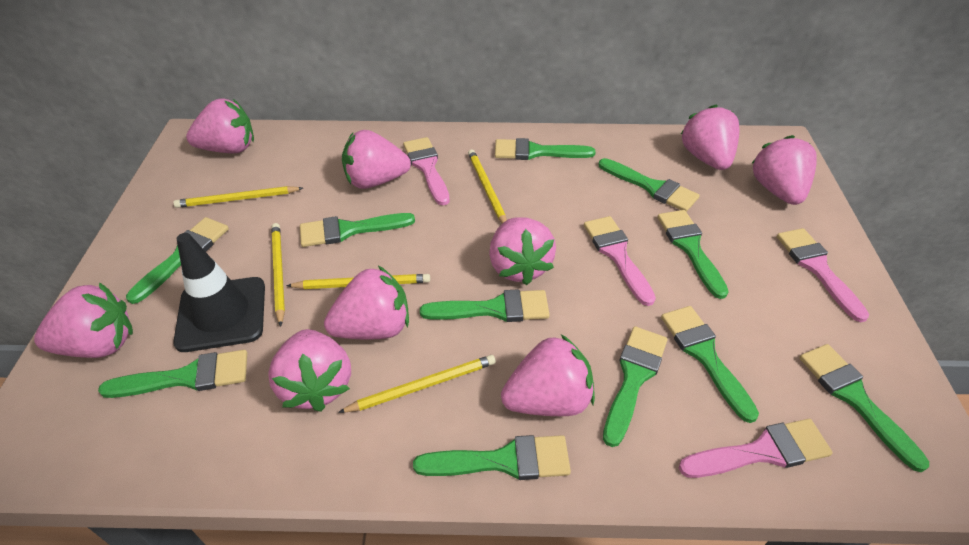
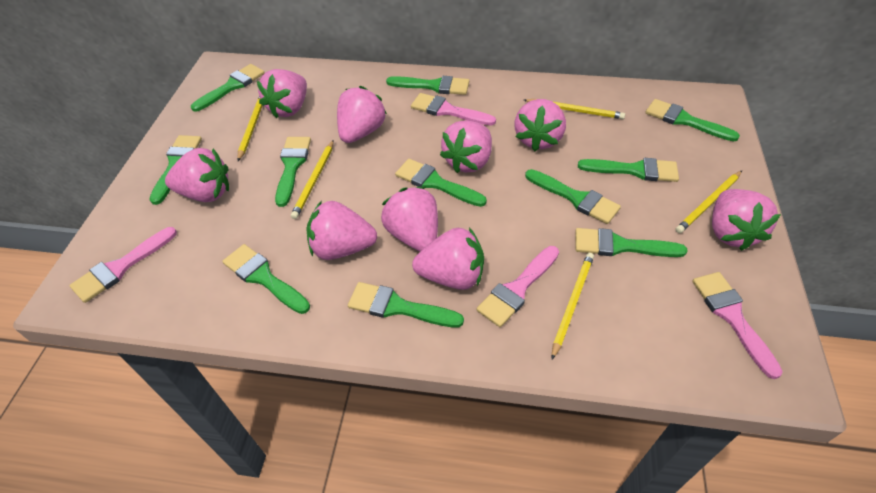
black traffic cone: [173,233,265,352] = 1 -> none = 0

